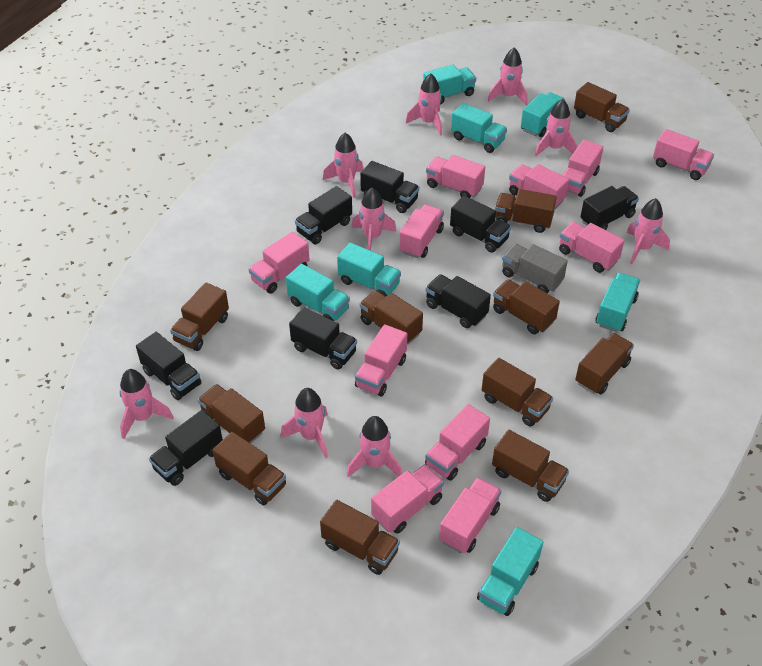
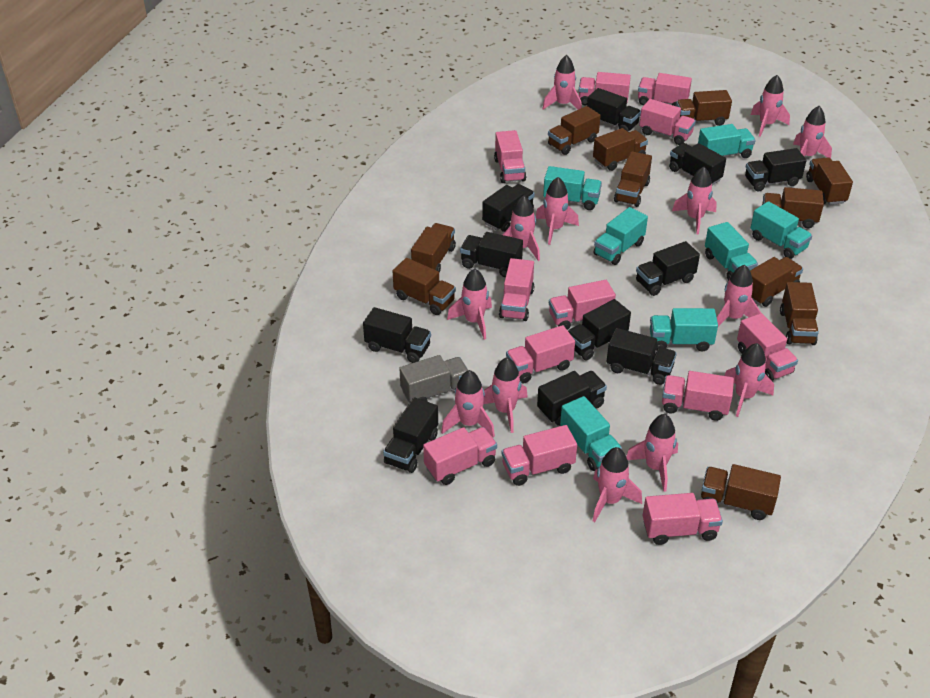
black truck: [136,332,202,400] [149,410,223,486] [289,308,357,370] [295,186,352,244] [360,161,419,213] [426,274,491,328] [450,196,511,253] [580,186,639,230] = 8 -> [363,307,431,363] [383,397,438,473] [460,232,523,277] [482,184,535,232] [537,371,607,426] [568,299,631,360] [587,88,641,132] [607,328,677,385] [636,241,700,296] [669,143,726,185] [745,148,807,192] = 11
pink rocket: [119,369,174,439] [281,388,328,458] [323,133,363,198] [347,416,402,477] [351,188,397,251] [406,73,442,136] [488,48,528,106] [535,99,577,156] [626,198,670,264] = 9 -> [441,370,495,438] [447,268,492,340] [483,357,528,433] [503,196,540,261] [536,177,579,245] [542,55,582,110] [593,447,642,522] [626,414,678,492] [672,167,717,235] [717,265,761,327] [724,343,774,417] [751,75,790,137] [793,106,832,158] = 13
pink truck: [249,232,310,294] [355,324,407,397] [371,464,444,534] [399,204,444,258] [425,404,490,481] [426,155,485,198] [439,477,501,553] [509,164,569,209] [559,222,624,273] [562,140,604,197] [653,129,714,180] = 11 -> [423,427,497,485] [494,130,526,183] [499,258,535,321] [502,425,577,486] [506,325,575,384] [549,280,616,330] [579,72,631,105] [638,73,692,106] [639,99,696,145] [642,493,723,545] [662,371,734,421] [737,313,798,381] = 12

